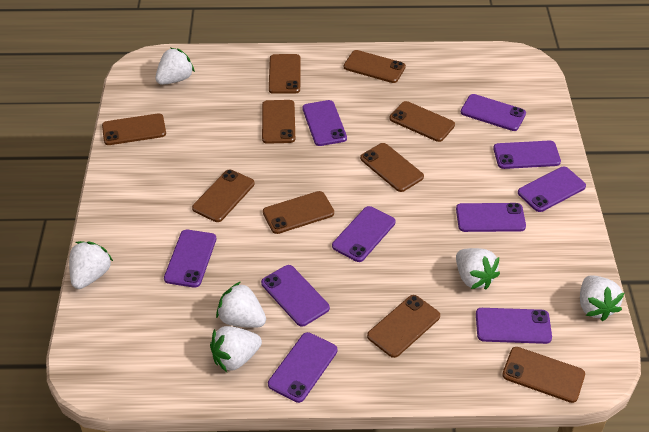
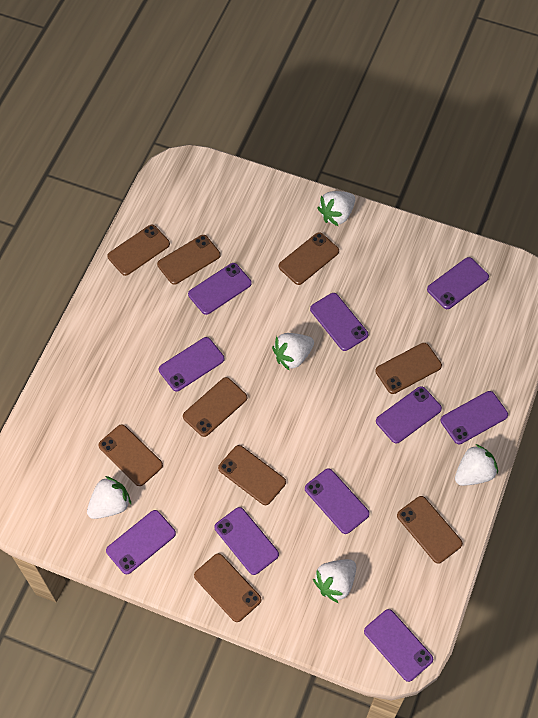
brown phone: [102,113,166,145] [192,170,255,222] [262,100,295,144] [263,191,334,234] [269,54,301,94] [344,50,406,83] [360,143,424,192] [367,295,440,358] [390,101,455,142] [502,347,585,403] = 10 -> [98,424,163,486] [107,225,170,276] [157,235,220,285] [183,377,247,437] [194,553,262,622] [218,445,286,505] [279,232,339,285] [375,343,442,394] [397,496,463,564] = 9
white strawberry: [69,241,113,289] [155,48,195,85] [210,326,262,372] [216,282,266,328] [456,248,500,289] [580,275,624,321] = 6 -> [87,476,131,519] [272,333,314,371] [313,559,356,603] [317,191,355,226] [455,444,498,486] = 5

